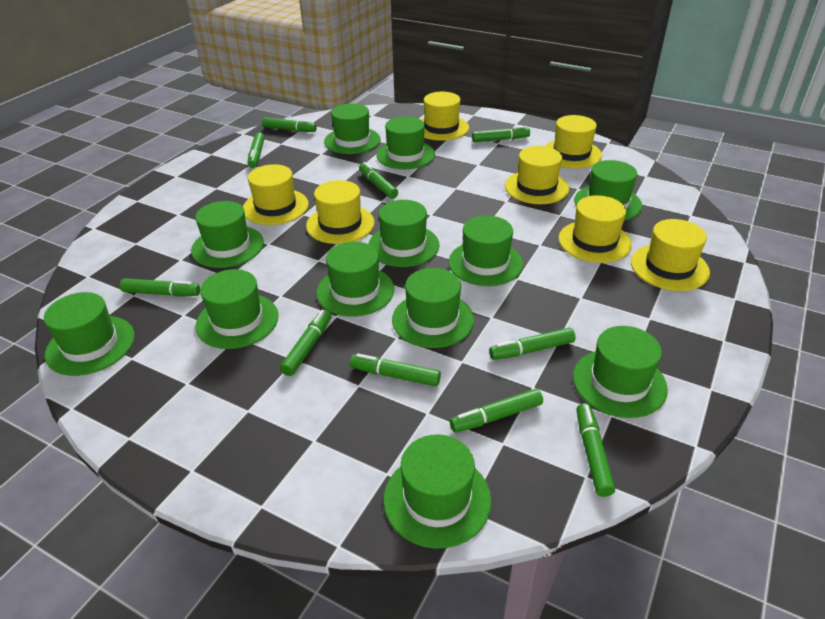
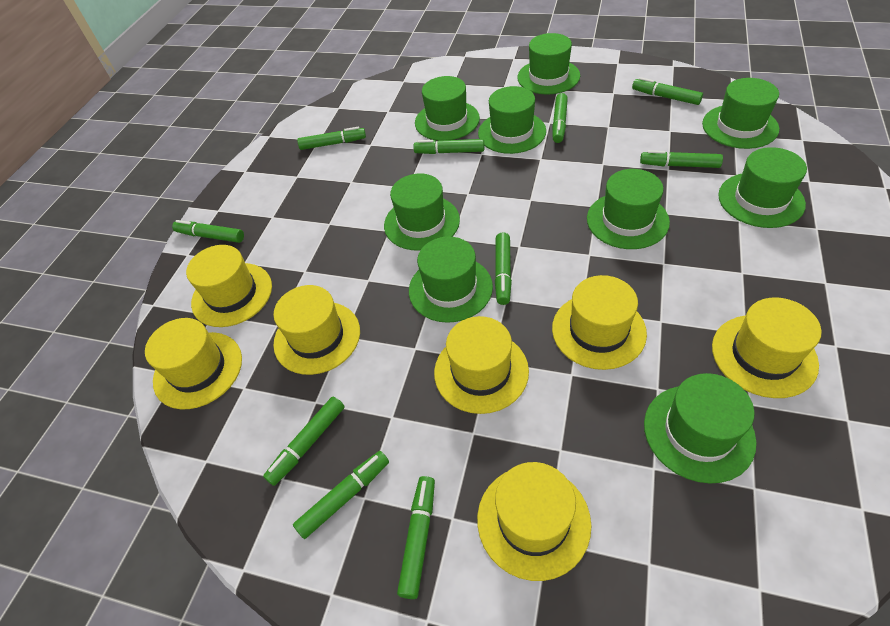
green hat: [44,292,135,376] [191,201,264,268] [195,269,279,349] [316,242,394,317] [324,103,381,154] [368,200,440,267] [376,116,435,169] [384,434,491,549] [392,268,474,348] [449,216,523,286] [573,326,668,418] [574,160,642,221] = 12 -> [384,173,460,251] [409,236,493,323] [415,76,480,141] [478,86,546,154] [518,33,580,95] [587,169,670,249] [644,373,757,484] [702,78,779,149] [718,147,807,228] = 9

